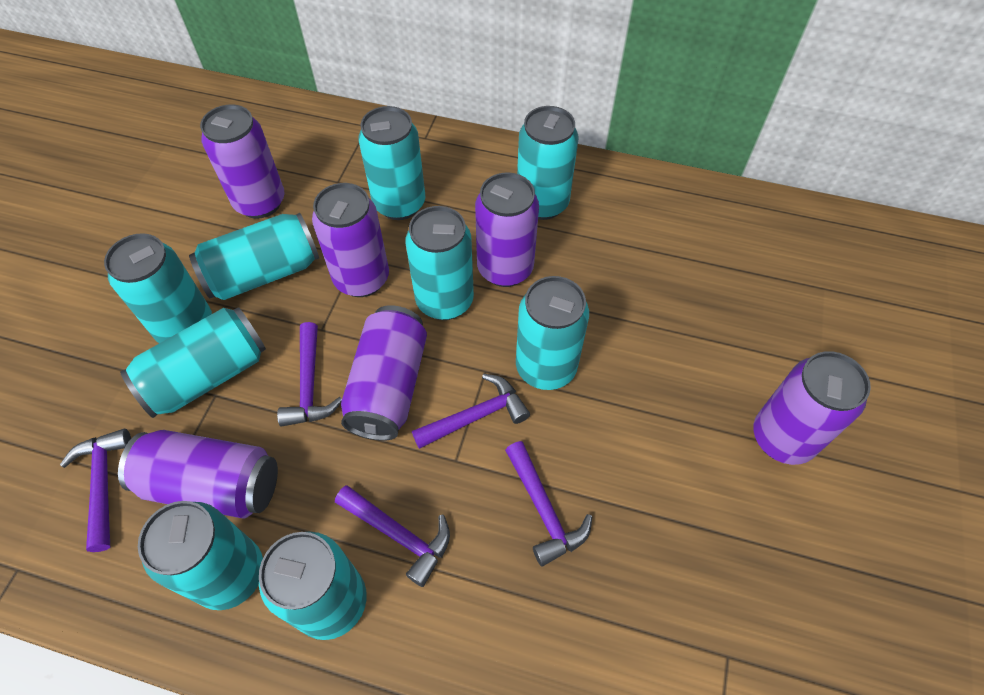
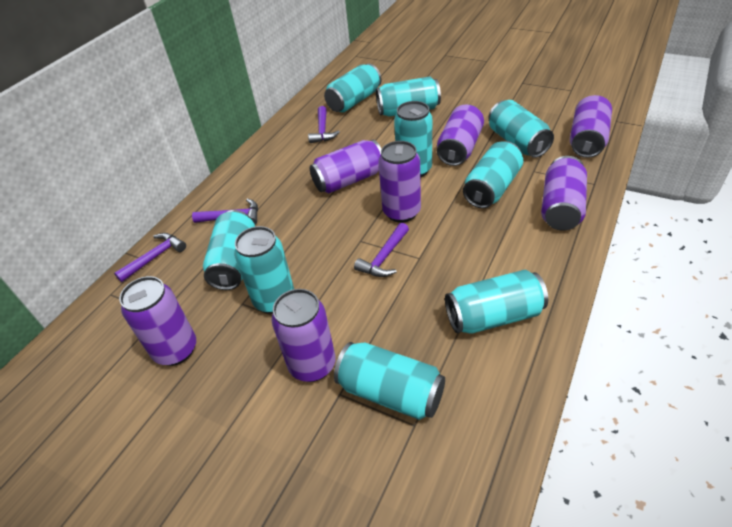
purple can: [118,430,278,519] [200,105,285,219] [312,183,389,297] [341,305,427,441] [475,172,539,287] [753,351,871,465] = 6 -> [119,276,196,366] [271,289,336,382] [310,140,381,193] [378,141,421,223] [437,104,484,166] [541,156,587,230] [570,95,612,158] = 7
purple hammer: [60,429,131,552] [277,322,342,427] [335,485,450,587] [412,374,530,449] [505,441,592,567] = 5 -> [114,233,186,282] [192,198,258,225] [308,106,340,143] [354,223,409,277] = 4

